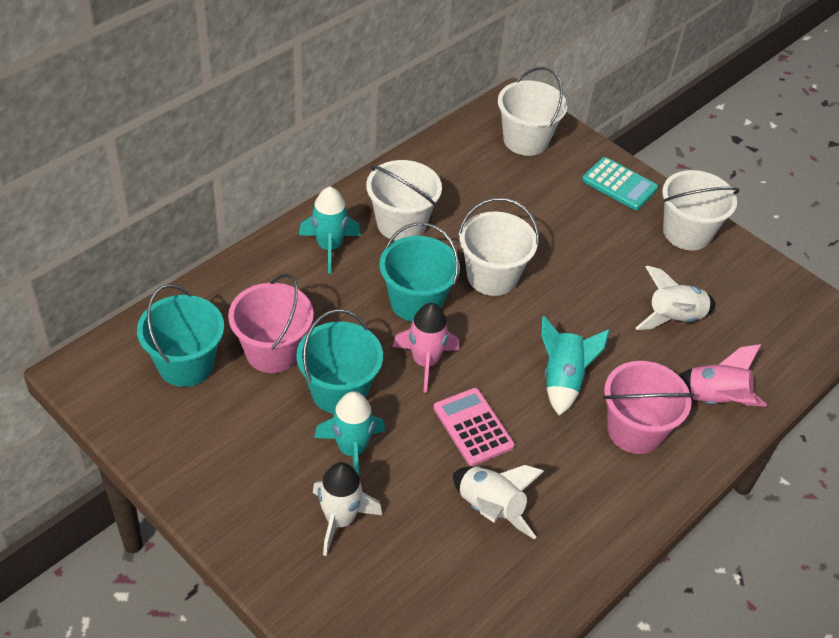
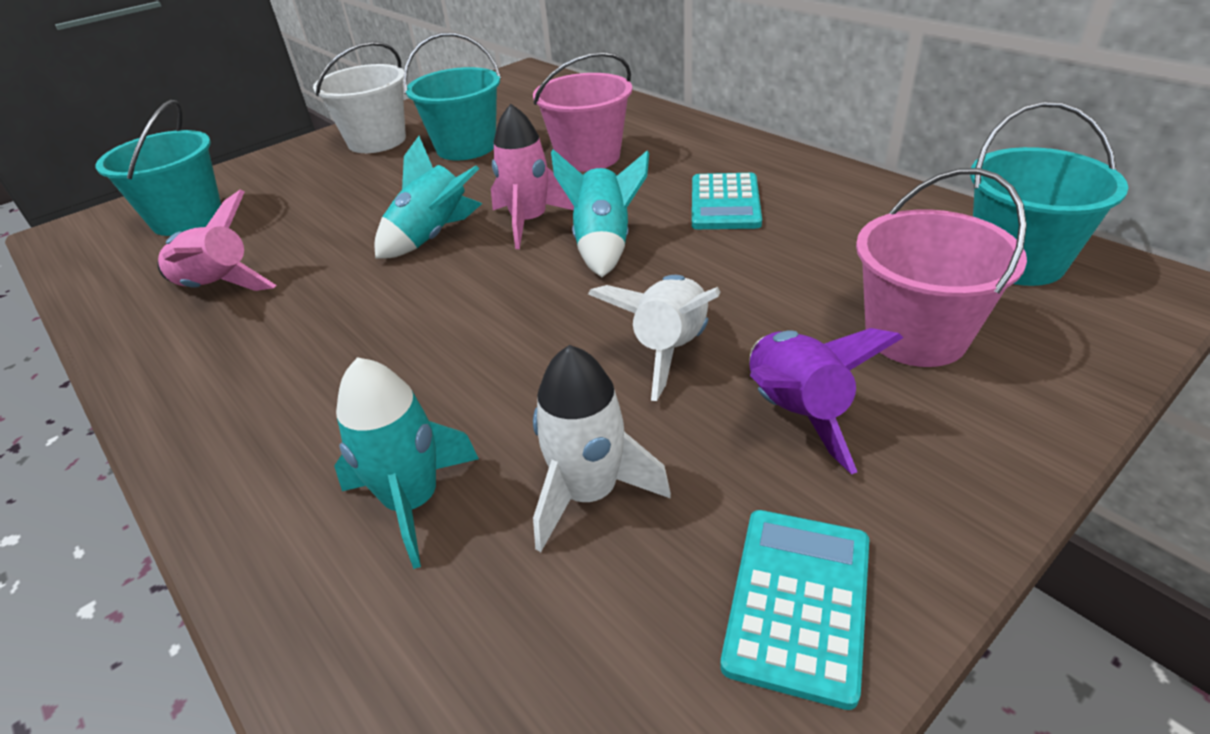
pink calculator: [433,388,515,466] = 1 -> none = 0
purple rocket: none = 0 -> [749,328,903,474] = 1
turquoise calculator: [582,157,658,210] = 1 -> [692,173,762,229] [720,510,869,710] = 2
white bucket: [366,160,442,241] [458,198,539,296] [498,67,567,156] [662,170,740,250] = 4 -> [313,41,406,153] = 1
white rocket: [313,462,382,556] [453,465,544,539] [635,266,716,330] = 3 -> [533,345,671,552] [588,275,721,401] = 2

